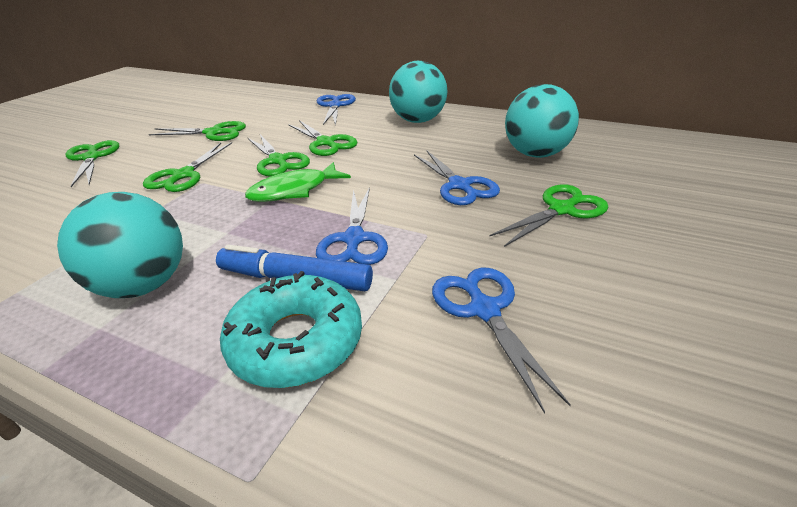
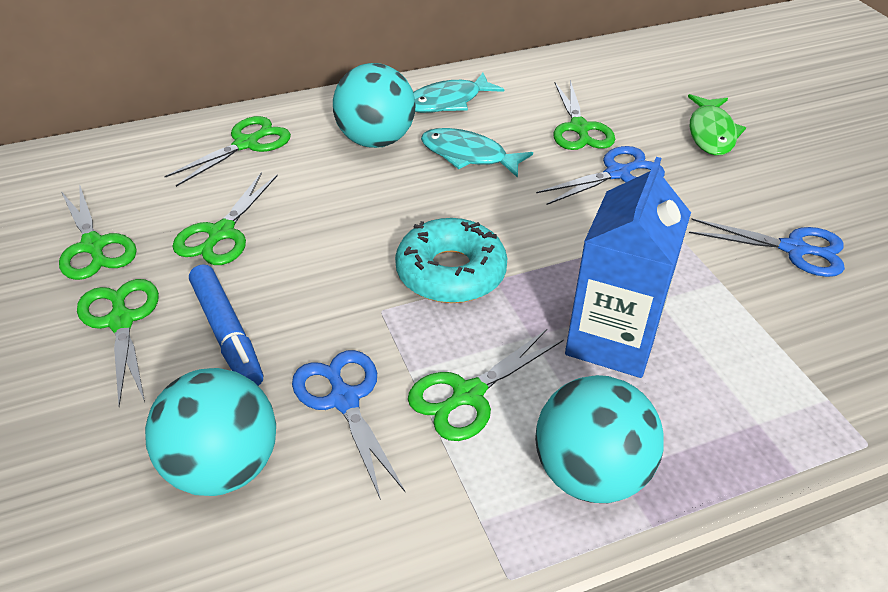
blue carton: none = 0 -> [565,157,691,378] = 1
blue scissors: [316,187,388,265] [317,94,356,126] [414,151,500,205] [432,268,571,413] = 4 -> [292,350,405,500] [536,146,665,205] [689,218,845,277] = 3
turquoise fish: none = 0 -> [413,73,504,113] [421,128,533,178] = 2

